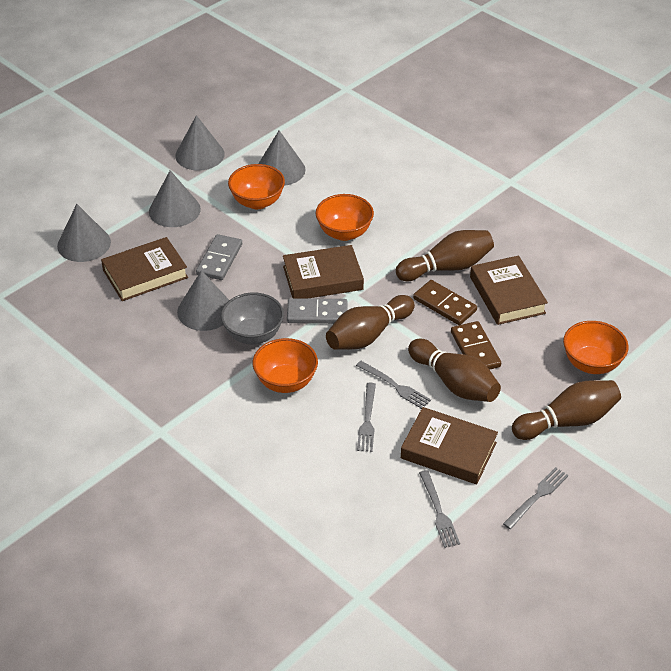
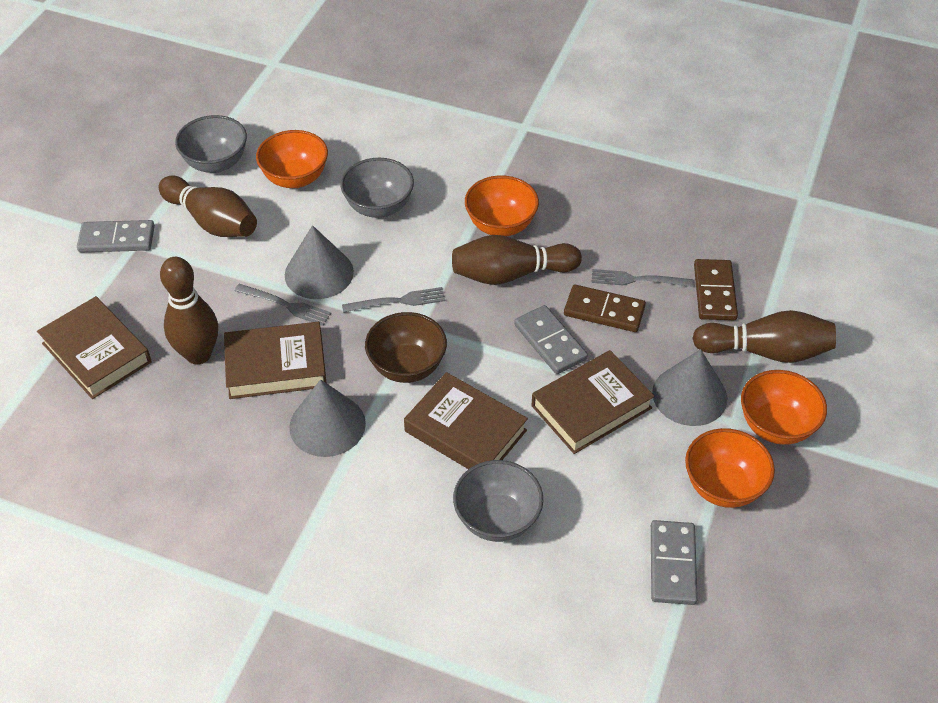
brown bowl: none = 0 -> [365,312,447,383] = 1
grey bowl: [221,293,284,344] = 1 -> [175,115,247,173] [341,158,414,218] [453,460,543,542] = 3
grey cone: [57,204,111,262] [149,170,201,227] [175,115,225,170] [177,270,229,331] [258,131,306,186] = 5 -> [285,225,354,299] [289,379,366,457] [652,349,727,426] = 3
grey domino: [196,234,242,280] [287,298,348,324] = 2 -> [77,220,155,253] [514,305,588,374] [651,520,698,605] = 3
grey fork: [356,361,431,409] [357,383,376,452] [419,470,460,548] [503,467,568,529] = 4 -> [234,284,331,326] [342,287,445,313] [591,269,694,287] = 3

